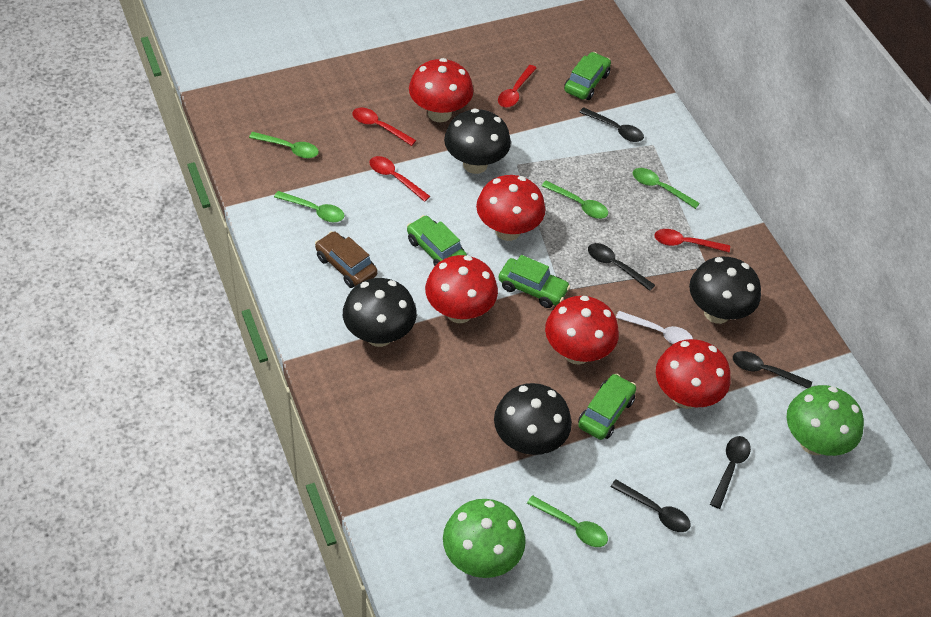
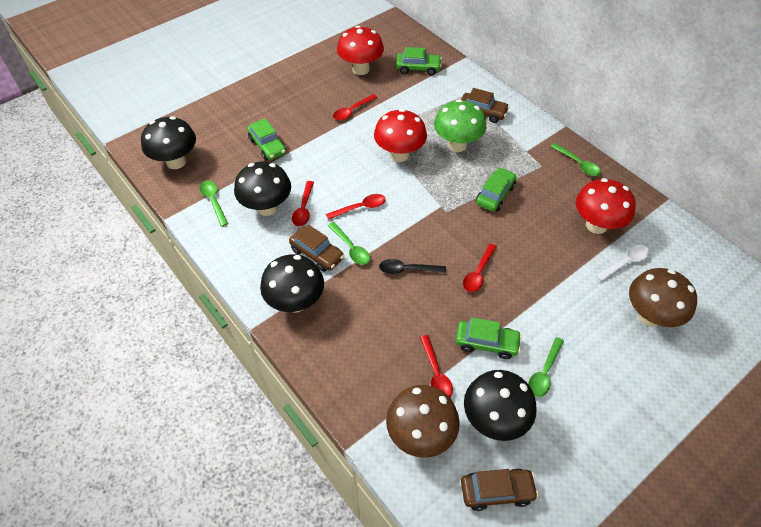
black spoon: [579,107,644,142] [588,243,655,291] [610,479,691,532] [710,436,751,509] [733,351,812,388] = 5 -> [379,259,446,274] = 1
brown car: [315,231,378,288] = 1 -> [289,225,344,272] [461,88,510,123] [461,468,539,511] = 3
brown mushroom: none = 0 -> [386,385,460,458] [629,268,697,327] = 2
green mushroom: [443,499,526,578] [787,385,864,456] = 2 -> [434,99,486,152] = 1
green spoon: [249,132,319,158] [274,191,344,222] [527,495,608,547] [542,181,608,219] [633,168,700,209] = 5 -> [200,180,228,227] [328,222,370,265] [528,337,564,397] [551,143,601,176] = 4
red mushroom: [409,58,473,122] [425,255,498,323] [476,175,545,241] [545,296,619,365] [656,339,731,409] = 5 -> [337,26,384,75] [374,109,427,162] [576,178,636,234] = 3
red spoon: [353,108,416,146] [369,156,430,202] [498,65,537,108] [654,229,730,252] = 4 -> [292,181,314,226] [326,194,386,220] [333,94,377,121] [420,335,453,397] [463,244,497,292] = 5

